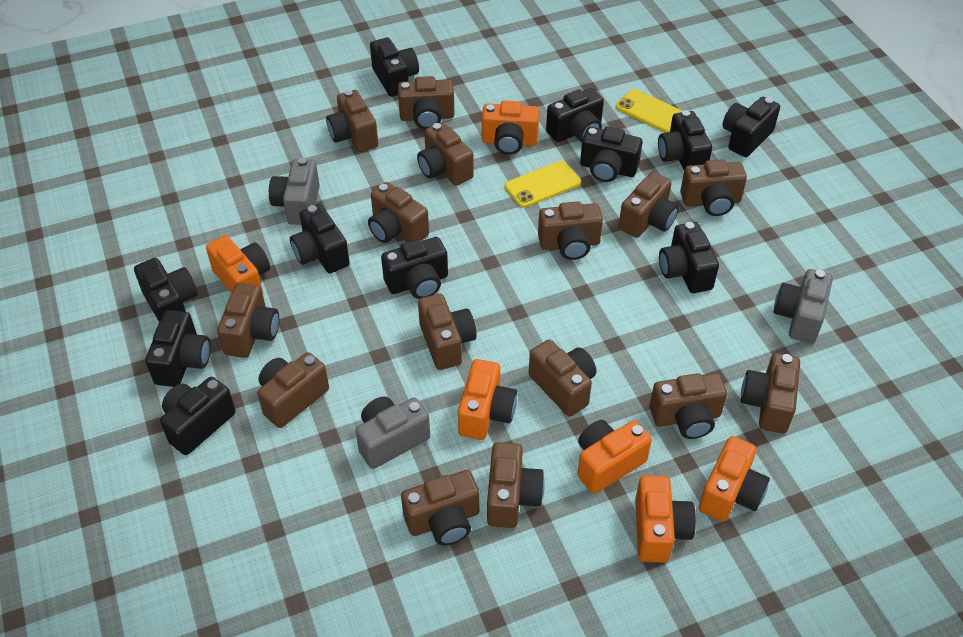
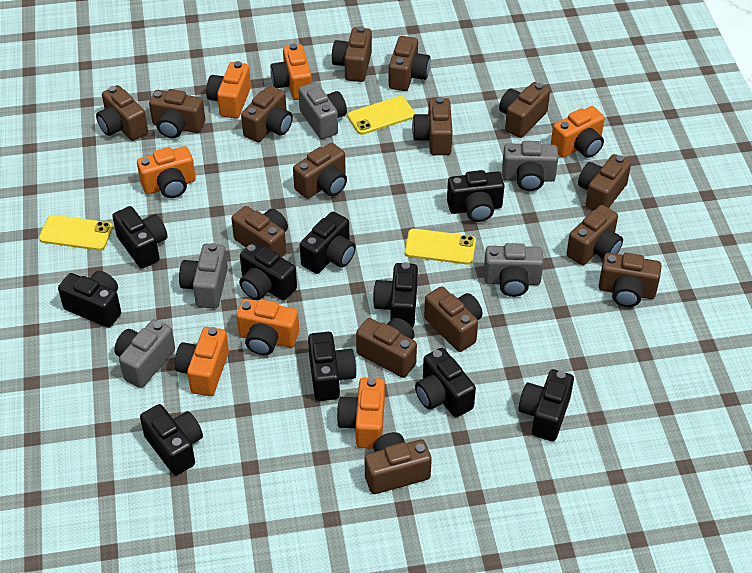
black camera: [134,258,198,322] [145,310,211,387] [160,377,236,455] [290,204,350,273] [370,38,419,97] [381,237,448,299] [546,88,604,142] [580,126,643,182] [658,110,712,170] [659,222,719,293] [722,97,780,157] = 11 -> [58,271,121,328] [112,206,168,269] [140,404,203,476] [239,242,297,300] [300,212,356,274] [308,332,357,401] [373,262,418,328] [415,348,476,417] [447,170,505,222] [518,369,574,441] = 10
grey camera: [269,158,320,225] [356,397,430,469] [774,269,833,344] = 3 -> [114,319,175,388] [179,243,228,309] [298,82,347,139] [484,243,544,297] [502,141,558,191] = 5
orange camera: [206,235,270,293] [458,359,517,440] [482,101,539,155] [577,420,652,494] [635,475,696,563] [699,436,770,522] = 6 -> [137,146,196,198] [175,327,229,396] [206,61,251,119] [236,299,299,355] [270,43,312,100] [337,377,385,449] [551,106,605,158] = 7
yellow phone: [504,161,581,208] [616,89,682,133] = 2 -> [39,215,113,250] [347,96,415,135] [404,229,476,264] = 3

